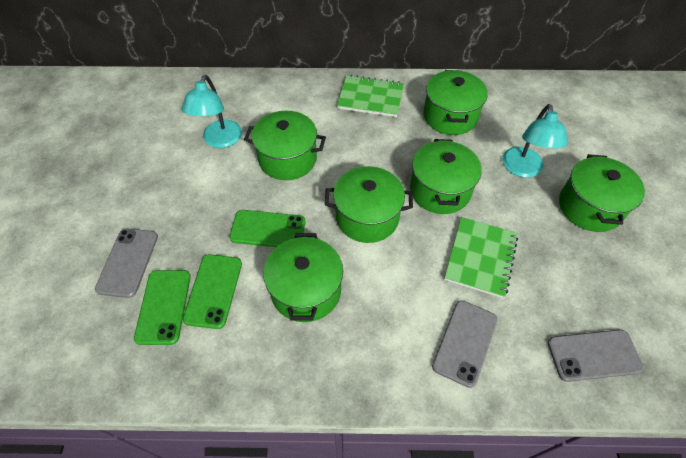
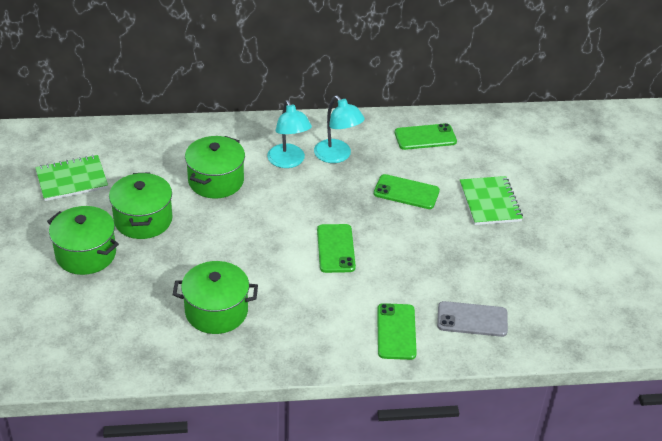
green phone: [134,270,191,345] [183,254,242,329] [229,210,306,247] = 3 -> [317,224,356,273] [374,174,440,209] [377,303,417,360] [395,123,457,150] = 4
green pot: [244,111,326,180] [264,233,343,322] [324,166,413,243] [410,139,482,214] [423,70,488,135] [559,154,645,232] = 6 -> [47,206,119,275] [109,172,173,239] [173,261,258,334] [185,136,245,198] = 4
grey phone: [95,229,158,298] [432,300,498,388] [548,329,643,382] = 3 -> [437,301,508,337] = 1

